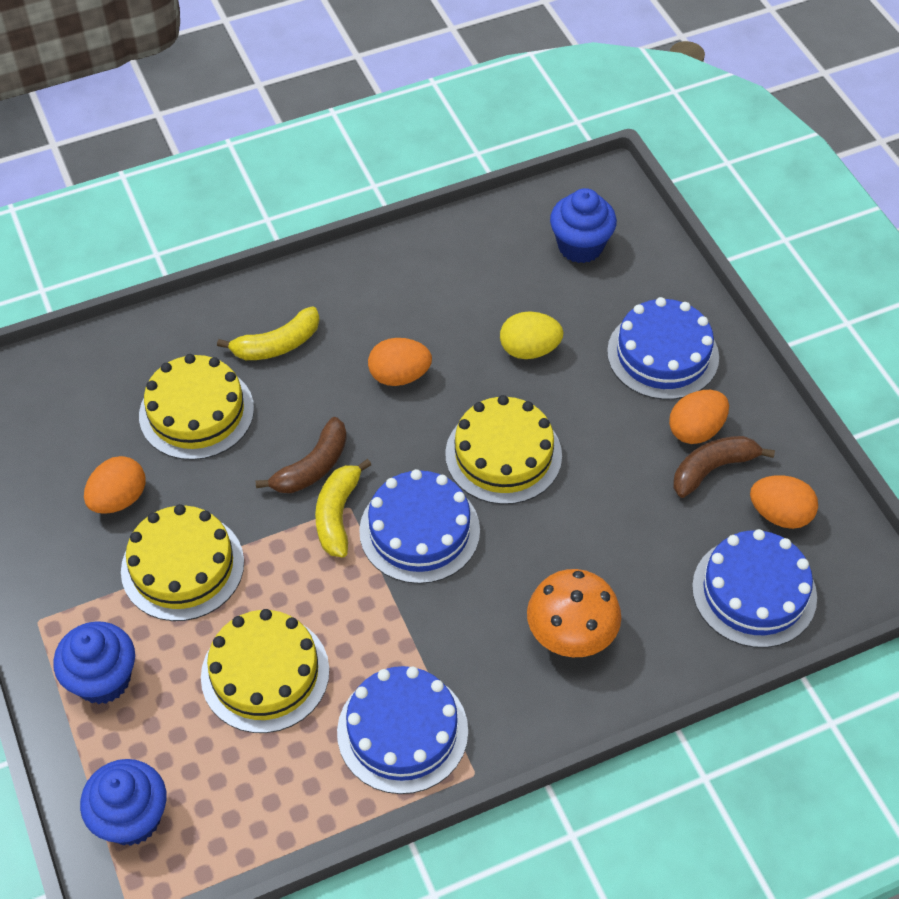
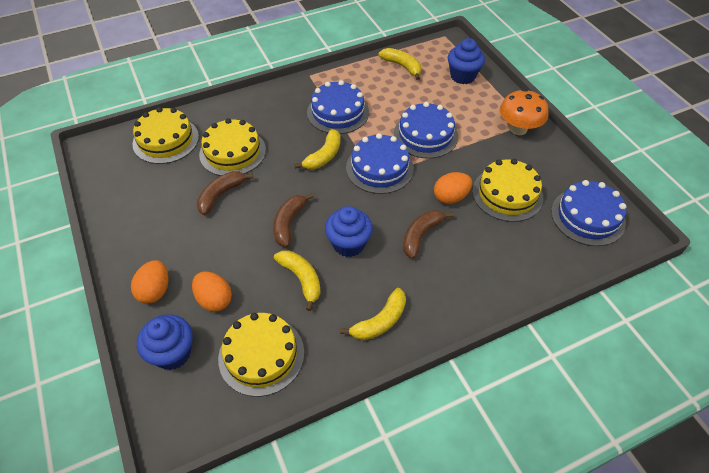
brown banana: [256,417,347,493] [673,436,775,498] = 2 -> [197,171,253,215] [273,193,314,247] [403,210,453,259] = 3
orange egg: [84,456,145,514] [368,338,432,386] [669,390,729,444] [750,476,818,529] = 4 -> [131,260,168,304] [192,271,232,312] [434,172,472,204] = 3
yellow banana: [217,307,319,360] [315,459,371,558] = 2 -> [274,250,321,311] [294,129,340,169] [340,288,406,340] [378,48,421,80] = 4
yellow egg: [500,311,564,359] = 1 -> none = 0

